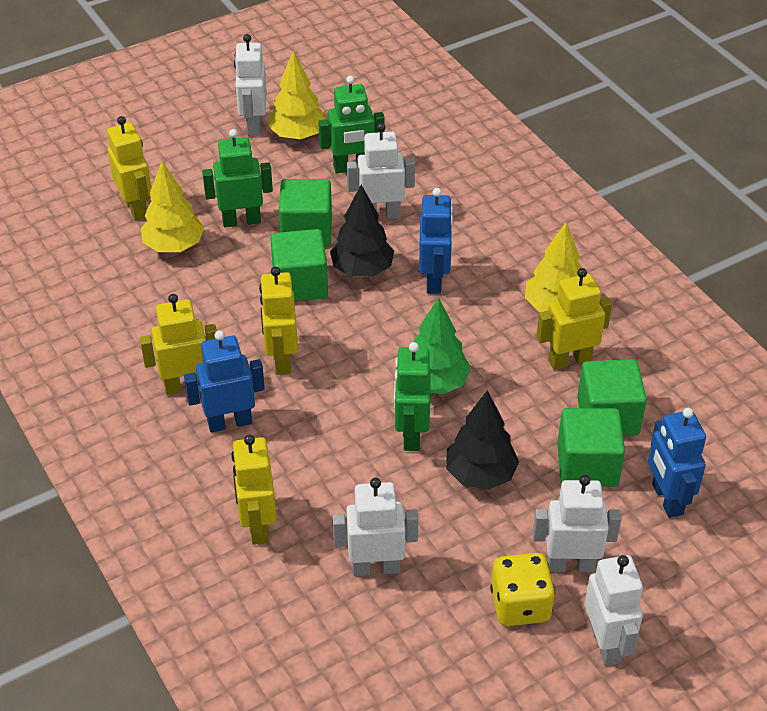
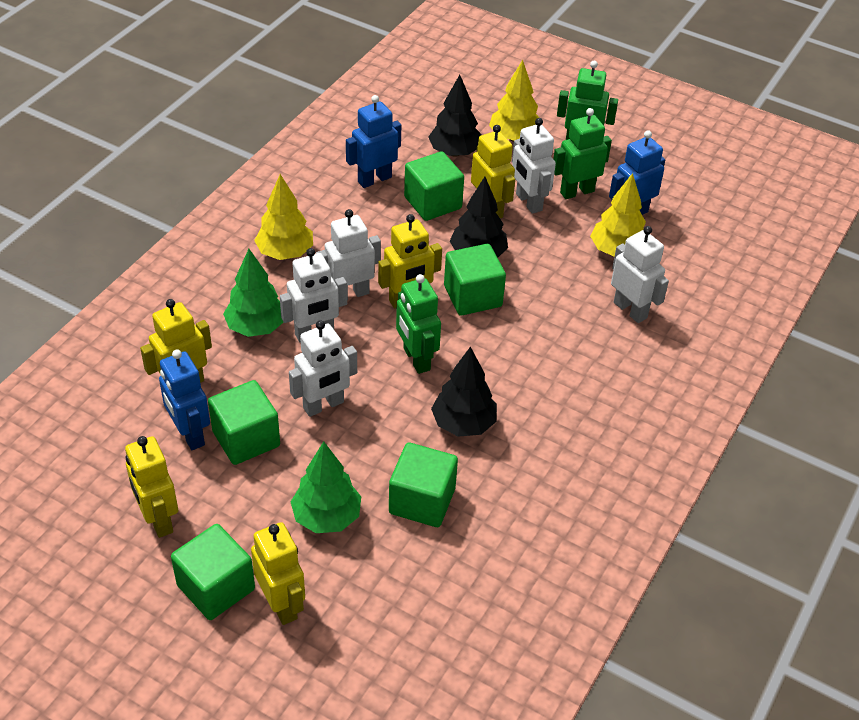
black tree: [330,185,394,277] [446,390,519,490] = 2 -> [428,75,482,157] [431,347,497,437] [450,177,508,258] = 3
green cube: [270,229,328,301] [279,179,332,246] [557,408,625,487] [577,359,647,436] = 4 -> [171,524,255,620] [208,380,280,465] [389,442,458,527] [404,151,464,221] [444,244,506,316] = 5
green tree: [413,297,471,394] = 1 -> [223,249,284,337] [291,441,361,533] = 2
yellow dice: [490,553,555,626] = 1 -> none = 0

